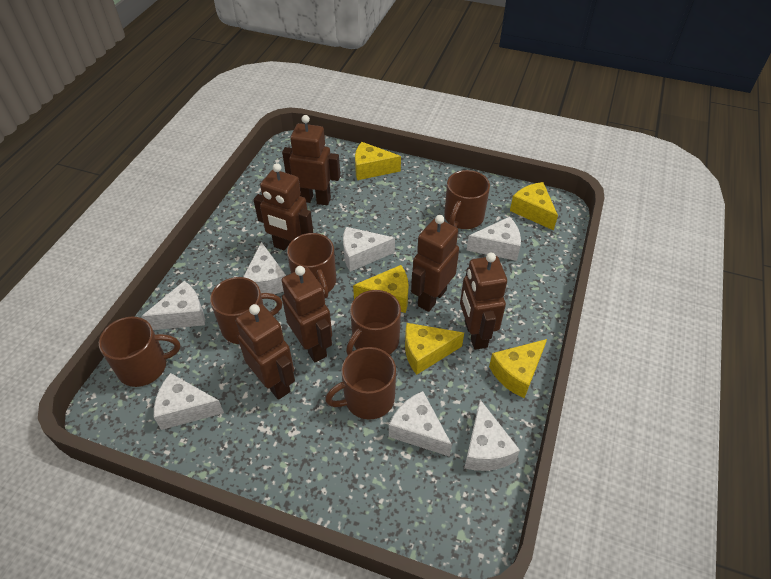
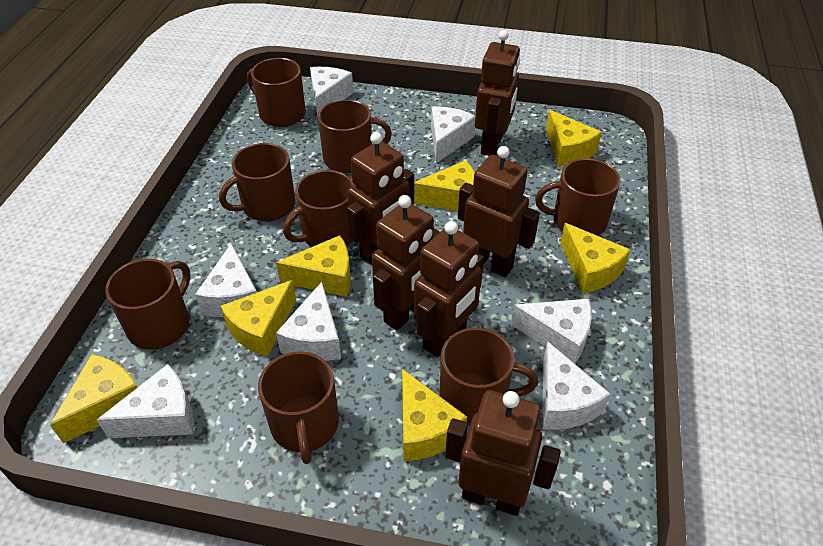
brown mug: [99,317,180,387] [210,277,283,344] [287,233,336,298] [325,347,396,420] [346,290,401,355] [444,170,490,229] = 6 -> [105,259,190,350] [219,143,295,221] [247,58,306,127] [258,351,339,464] [283,170,354,247] [318,99,392,173] [440,328,538,426] [535,158,620,236] = 8
yellow cheese: [353,265,409,313] [355,142,401,180] [405,323,464,375] [489,339,547,398] [510,182,558,230] = 5 -> [50,354,138,443] [220,280,296,357] [276,235,351,297] [402,369,467,461] [414,160,475,211] [546,110,602,167] [560,223,631,293] = 7

